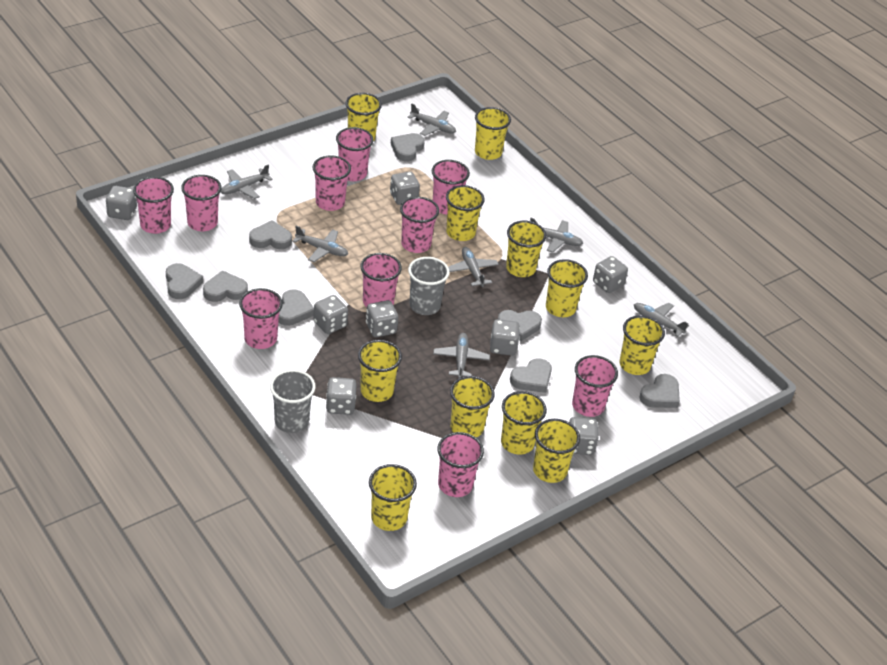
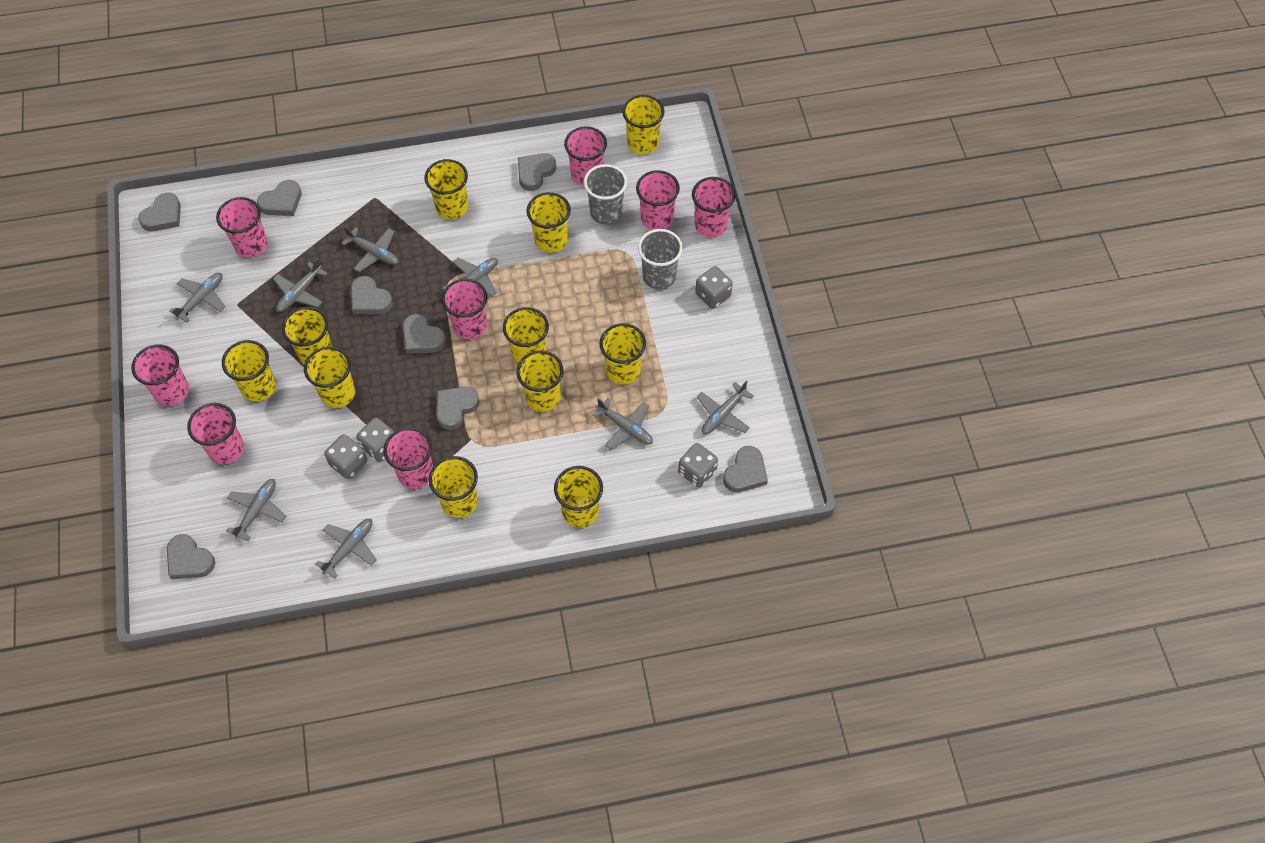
grey dice: [106,186,137,220] [314,295,348,334] [326,377,357,415] [366,300,398,337] [390,172,420,205] [490,319,520,356] [569,417,599,455] [593,256,628,293] = 8 -> [324,434,367,479] [356,418,394,462] [678,443,718,488] [695,266,733,309] = 4
grey plane: [221,164,273,199] [292,226,348,262] [407,104,456,136] [433,333,490,378] [448,247,499,287] [530,218,583,253] [634,303,689,337] = 7 -> [169,273,225,323] [226,479,286,541] [273,259,328,312] [315,519,377,579] [341,227,398,272] [442,258,498,297] [593,398,653,450] [697,380,754,434] = 8
pink cup: [133,177,174,234] [181,175,222,231] [239,288,283,349] [313,155,351,211] [336,127,374,181] [360,253,402,307] [400,197,439,253] [432,160,470,215] [437,432,484,497] [572,355,618,417] = 10 -> [131,344,189,406] [187,403,244,464] [216,197,268,258] [383,427,433,489] [442,279,487,340] [564,126,607,186] [636,170,680,230] [692,177,735,237] = 8

